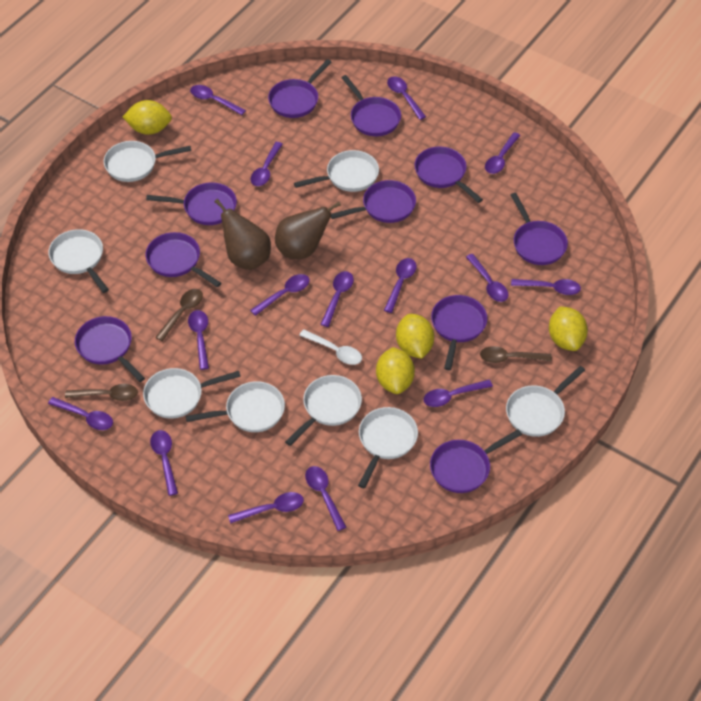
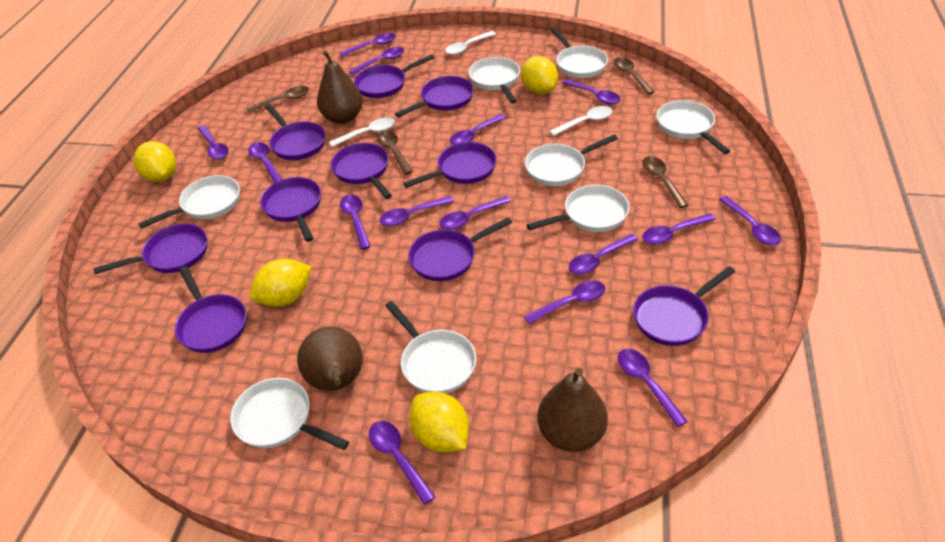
brown pear: [214,199,271,270] [275,202,341,259] = 2 -> [297,326,363,391] [317,51,363,124] [537,368,608,452] = 3
brown spoon: [65,384,138,401] [155,289,203,341] [480,346,552,363] = 3 -> [246,86,309,113] [377,130,413,175] [613,57,654,95] [642,156,688,208] = 4
white spoon: [299,329,362,365] = 1 -> [329,117,395,147] [445,31,496,55] [549,106,613,136] = 3

